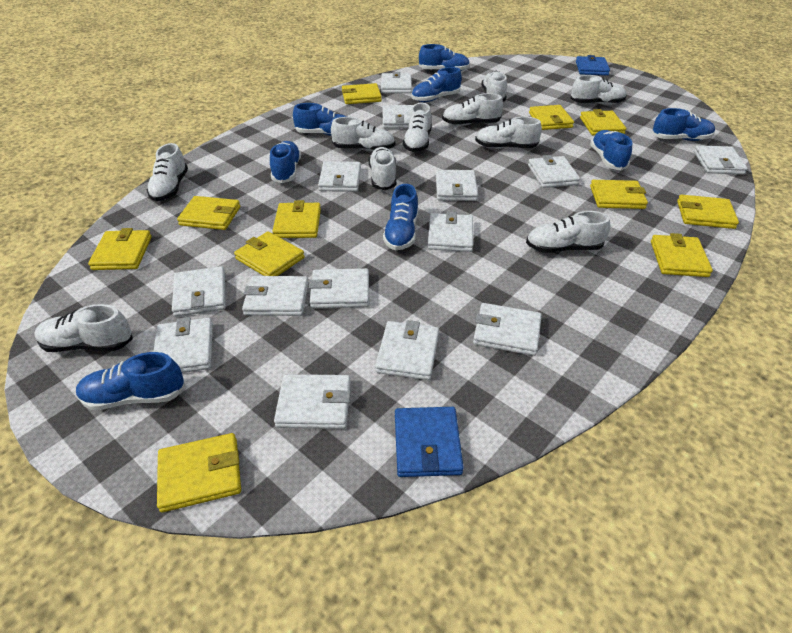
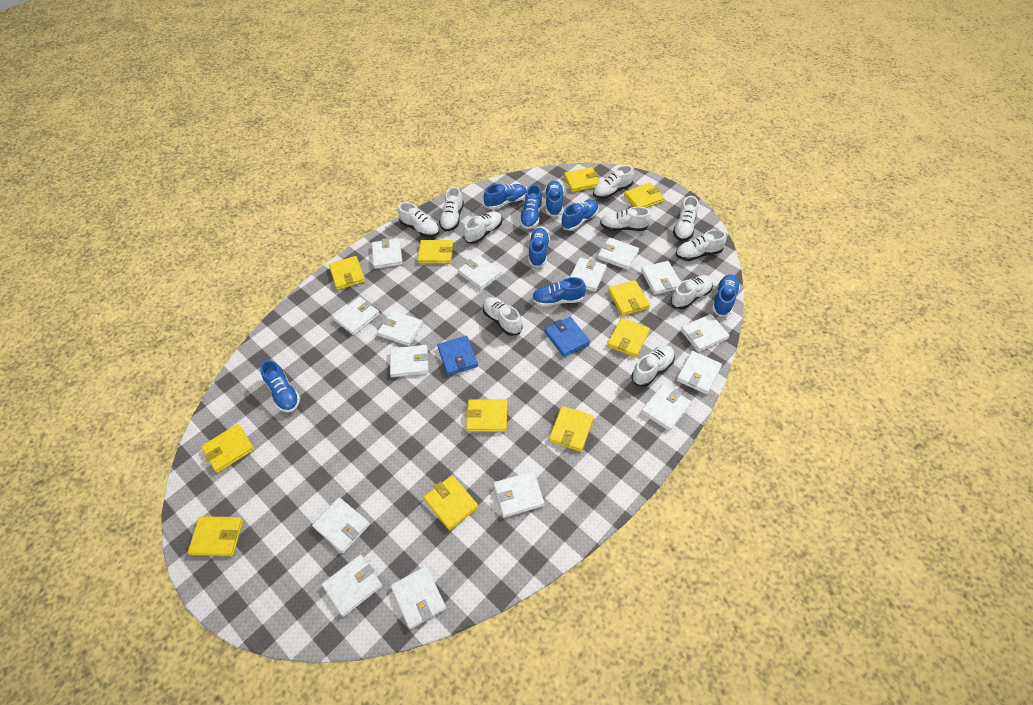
white wallet: [153,317,213,373] [172,266,226,317] [242,276,309,316] [274,374,351,429] [309,268,369,309] [318,161,361,192] [375,320,439,380] [381,72,412,93] [382,105,413,129] [428,211,473,252] [436,170,478,201] [473,303,542,356] [528,155,580,188] [694,145,748,174] = 14 -> [312,498,370,553] [322,555,382,617] [333,297,380,335] [372,238,403,269] [377,311,423,346] [390,345,429,377] [391,566,446,629] [458,255,502,290] [494,471,545,518] [570,257,607,292] [597,237,639,270] [641,261,681,295] [641,384,691,431] [676,351,722,394] [681,314,730,352] = 15

